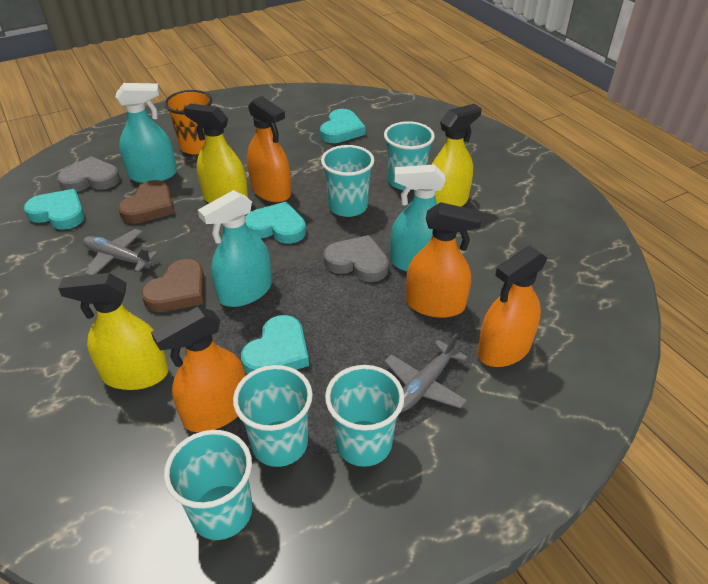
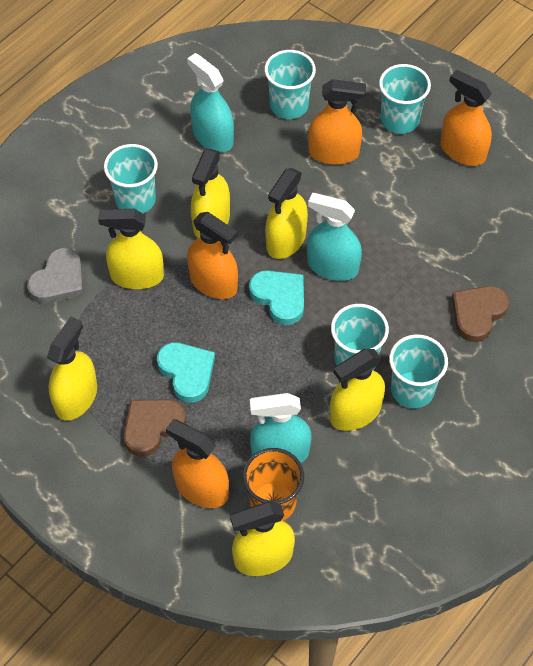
grey heart: [57,156,120,192] [323,235,389,282] = 2 -> [27,248,83,303] = 1
grey plane: [83,229,158,275] [384,333,468,412] = 2 -> none = 0
turquoise heart: [24,189,85,230] [241,315,309,374] [245,202,306,244] [320,109,366,143] = 4 -> [157,342,215,403] [249,270,304,325] = 2
yellow spray bottle: [58,273,168,390] [184,104,248,203] [431,104,482,207] = 3 -> [47,317,97,421] [98,209,164,289] [191,148,230,238] [230,502,295,576] [265,168,308,259] [330,349,385,431] = 6

